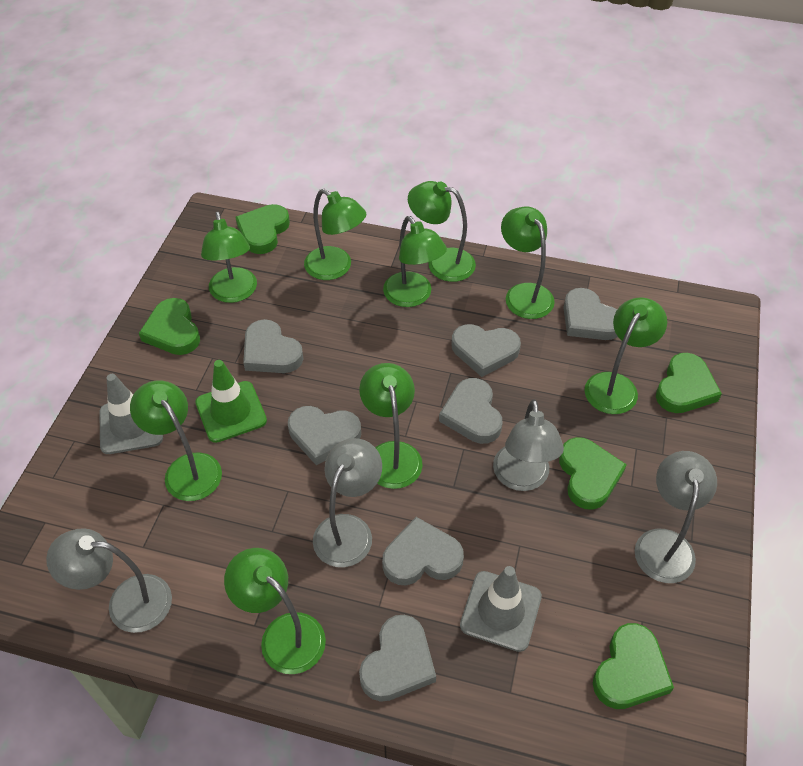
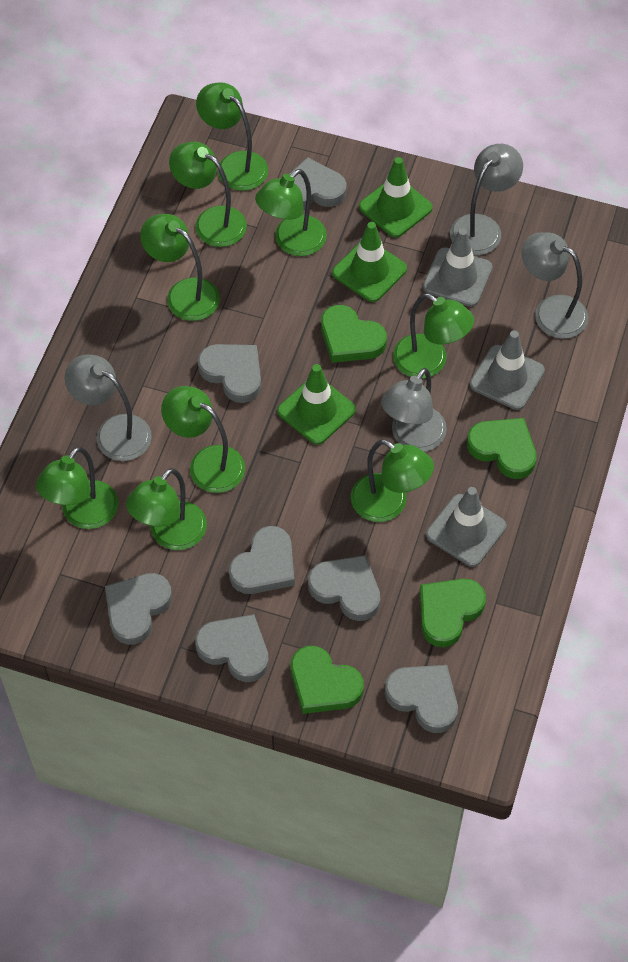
green heart: [139,298,200,355] [235,204,290,254] [559,437,627,510] [593,623,674,709] [656,353,722,413] = 5 -> [291,646,364,714] [321,305,387,363] [420,579,486,647] [467,418,537,479] = 4
green traffic cone: [195,360,267,443] = 1 -> [277,364,356,445] [332,222,407,302] [359,157,433,238] = 3
grey traffic cone: [99,374,163,454] [460,566,542,652] = 2 -> [423,228,492,307] [426,487,506,567] [470,330,545,410] = 3

